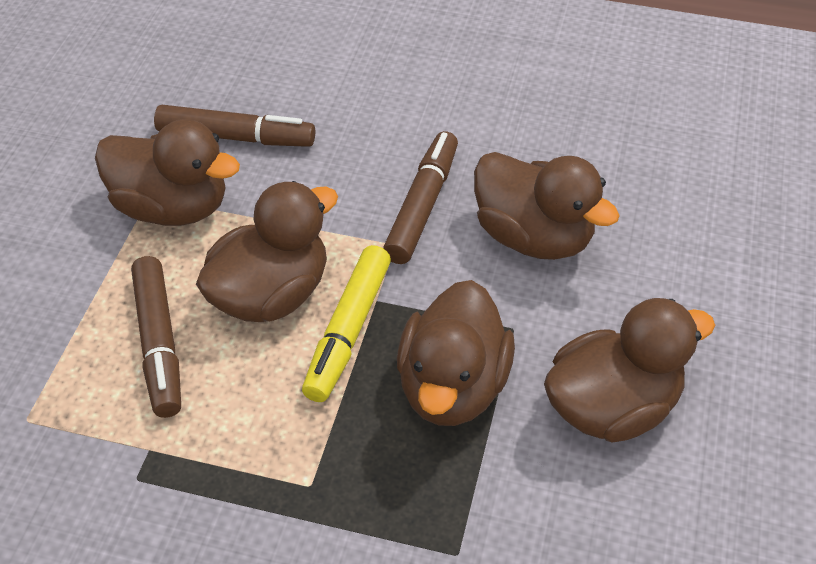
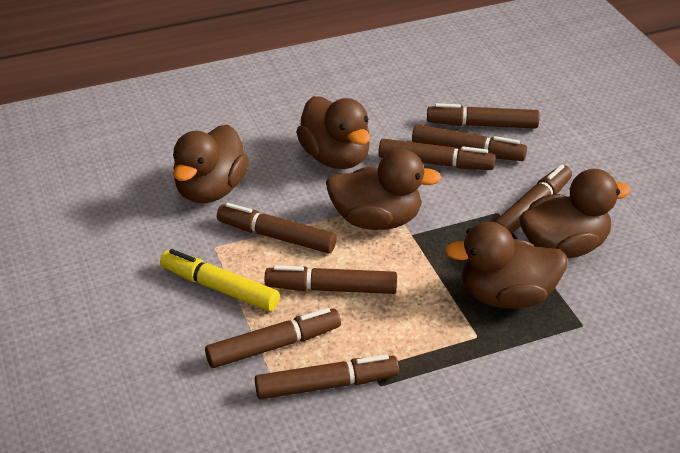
brown marker: [131,256,181,418] [154,105,315,147] [383,131,458,264] = 3 -> [205,308,341,368] [217,203,336,253] [255,354,399,399] [264,265,397,294] [378,139,496,170] [412,124,527,161] [427,103,539,129] [494,164,572,234] = 8

